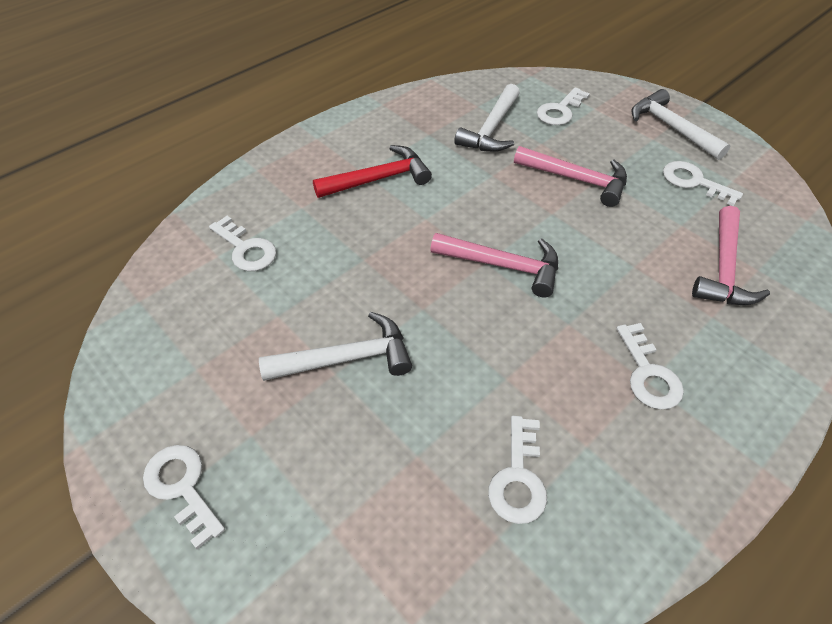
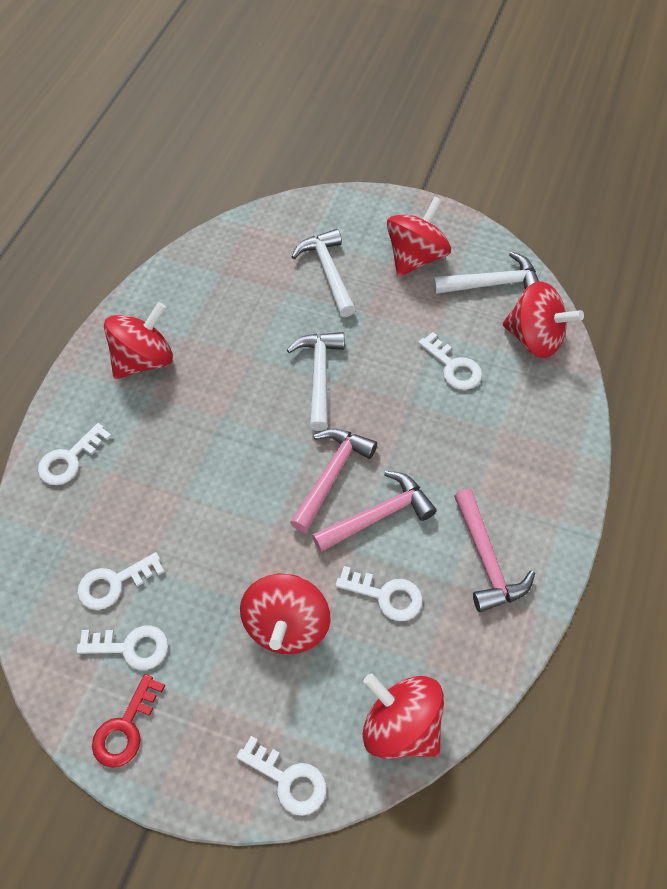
red hammer: [313,145,432,198] = 1 -> none = 0
red key: none = 0 -> [92,674,165,768] = 1
red spinning top: none = 0 -> [104,302,173,379] [240,573,331,654] [363,673,444,759] [387,196,451,277] [502,281,584,358] = 5

